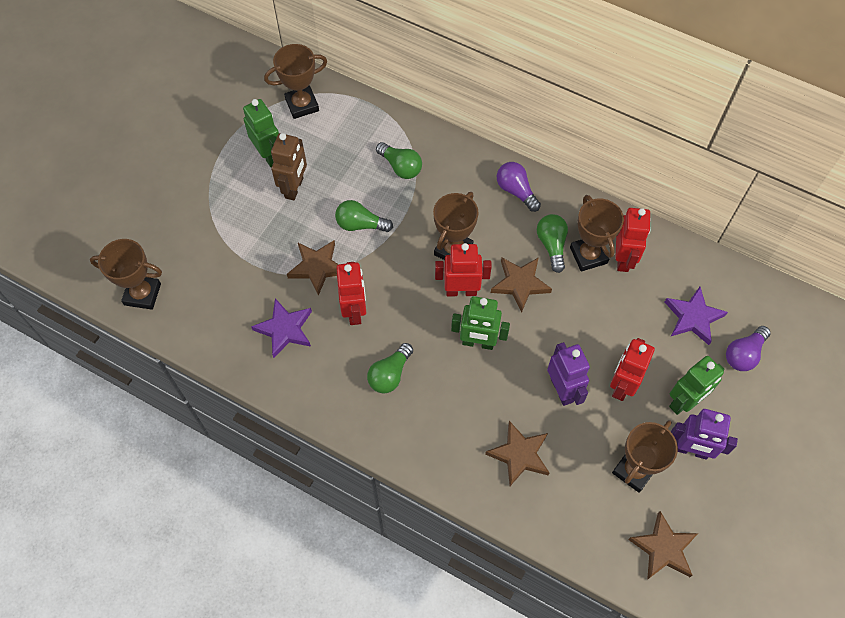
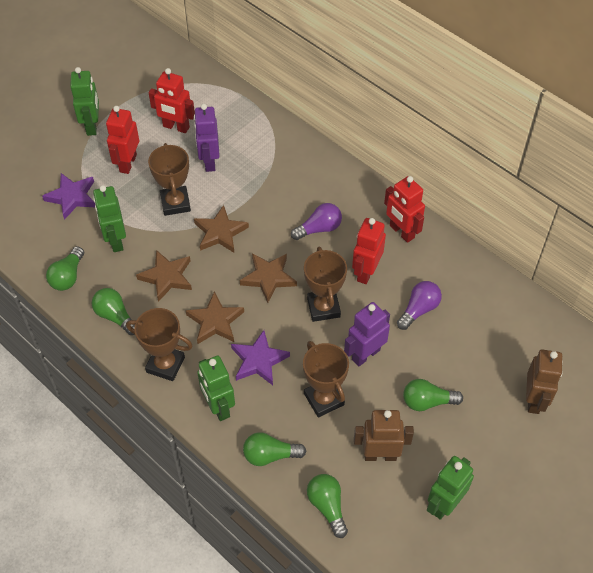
brown robot: [271,133,307,201] = 1 -> [354,410,414,461] [526,349,563,414] = 2
brown trophy: [90,239,162,310] [264,44,327,119] [433,192,479,260] [570,195,624,271] [612,420,678,493] = 5 -> [126,308,193,381] [148,143,191,216] [303,341,349,418] [304,247,347,322] = 4
green light bulb: [335,200,393,232] [367,343,413,393] [376,142,422,179] [537,214,568,273] = 4 -> [46,246,84,291] [92,288,135,335] [243,432,306,466] [307,474,348,538] [403,379,463,411] = 5
green robot: [243,99,279,167] [451,296,510,350] [669,356,724,415] = 3 -> [70,67,99,136] [93,185,126,252] [197,356,235,421] [427,456,474,520] = 4

